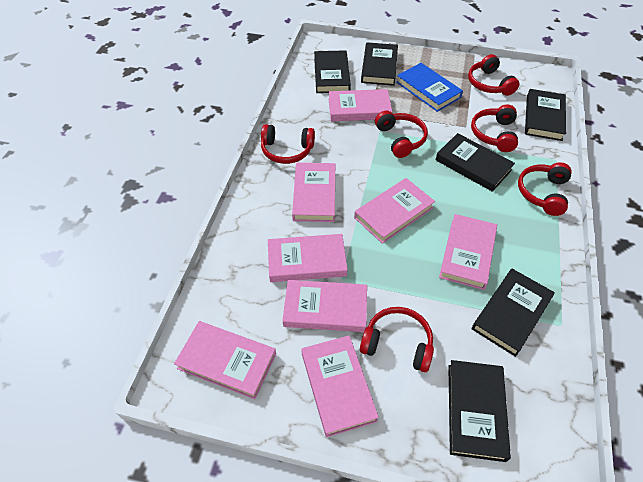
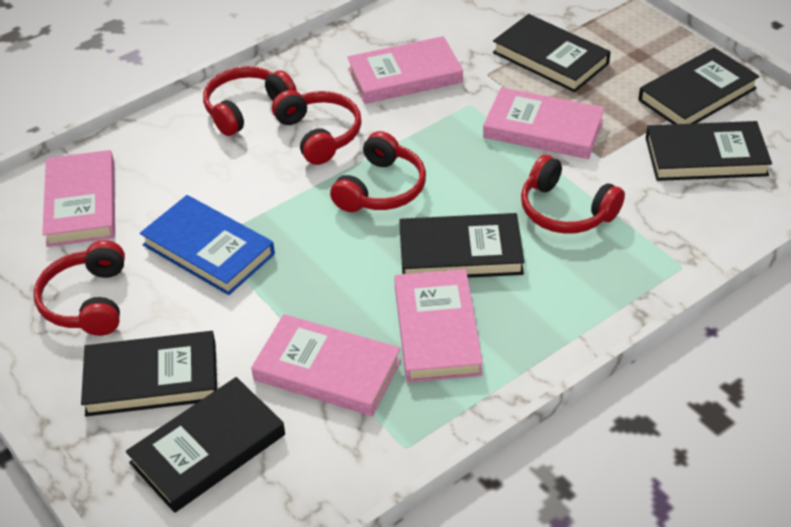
pink book: [174,321,276,399] [268,234,348,282] [282,280,367,332] [292,163,335,222] [301,335,379,437] [328,89,392,121] [354,178,435,244] [439,214,497,290] = 8 -> [42,150,115,247] [251,314,401,416] [347,36,463,104] [394,269,483,382] [483,87,605,159] = 5
red headphones: [261,124,315,164] [360,307,434,372] [375,111,428,158] [468,54,520,96] [471,105,518,152] [518,162,572,216] = 6 -> [34,240,125,336] [203,66,297,136] [272,90,362,165] [330,131,426,212] [521,155,625,234] = 5

